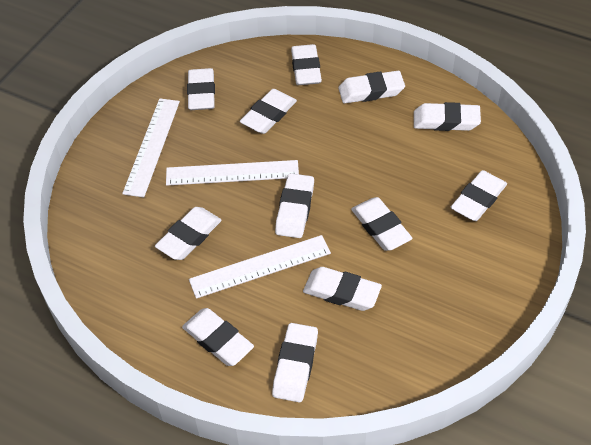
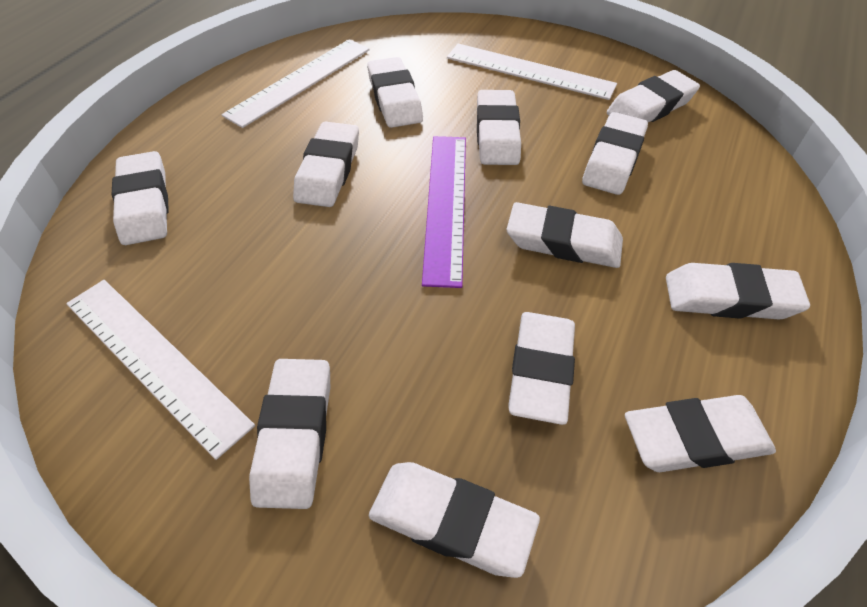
purple ruler: none = 0 -> [422,136,466,288] = 1

